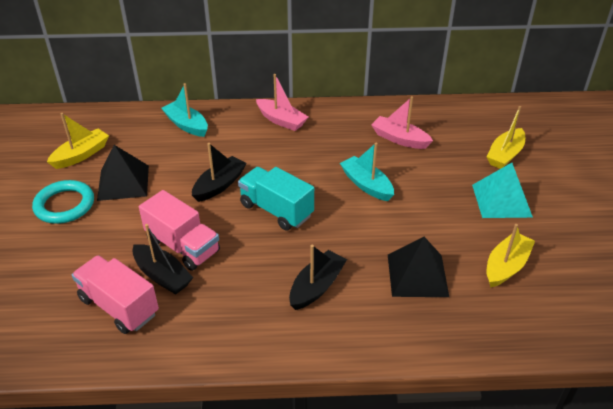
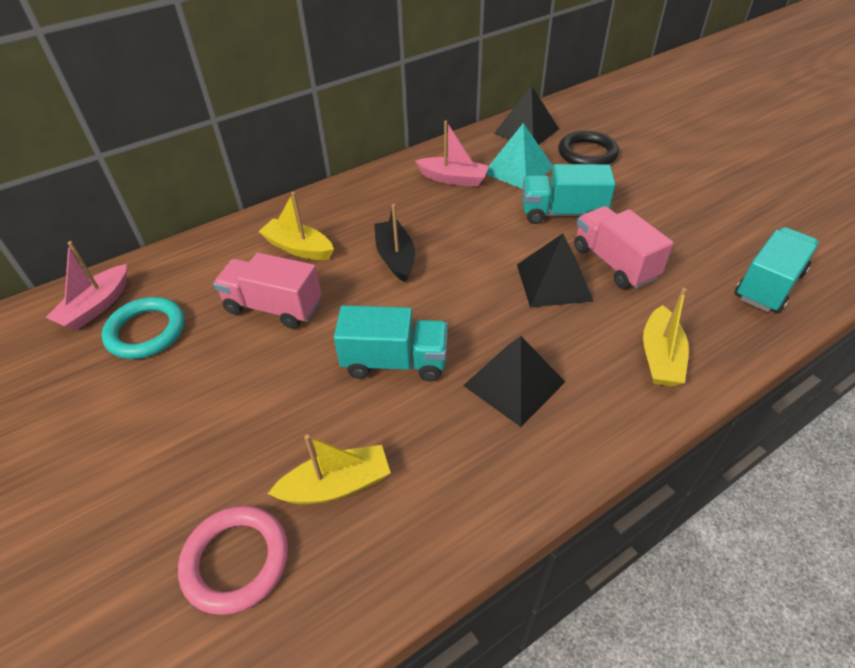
black boat: [133,224,193,294] [192,143,247,202] [289,245,347,310] = 3 -> [374,204,415,282] = 1
black pyramid: [97,145,149,201] [388,237,449,297] = 2 -> [463,336,565,427] [494,86,559,145] [517,233,593,308] = 3
black ring: none = 0 -> [558,131,619,164] = 1
pink ring: none = 0 -> [178,506,288,615] = 1
turquoise boat: [161,83,208,137] [340,143,394,201] = 2 -> none = 0
turquoise truck: [238,167,314,231] = 1 -> [334,305,448,382] [522,164,616,224] [734,227,819,314] = 3

